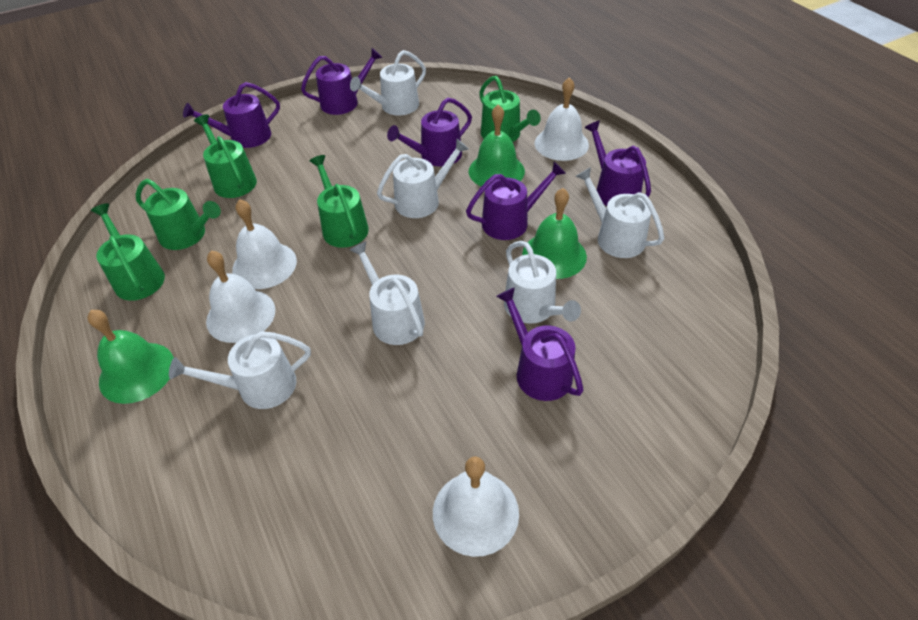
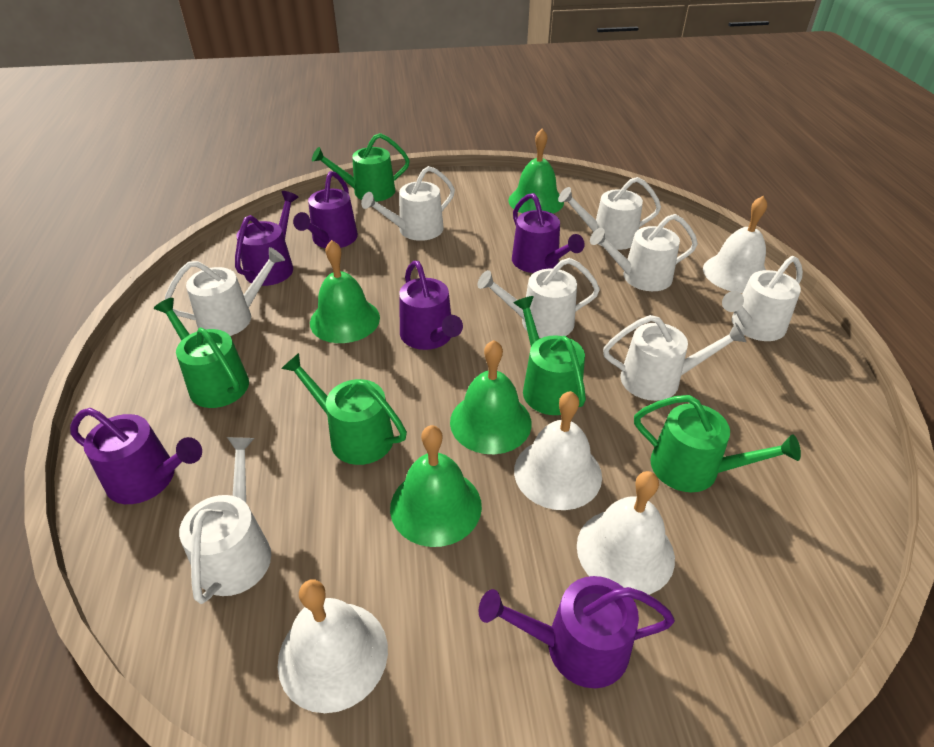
green bell: [87,310,174,404] [468,104,525,187] [522,188,587,279] = 3 -> [310,240,380,343] [390,425,482,547] [450,340,532,454] [508,129,564,214] = 4
white watering can: [169,331,311,409] [350,50,426,116] [350,241,425,345] [377,138,469,218] [504,241,581,324] [576,167,664,258] = 6 -> [165,247,285,336] [179,437,271,604] [361,166,455,241] [477,258,600,338] [558,177,661,250] [590,214,698,291] [603,315,746,401] [722,256,803,341] = 8

